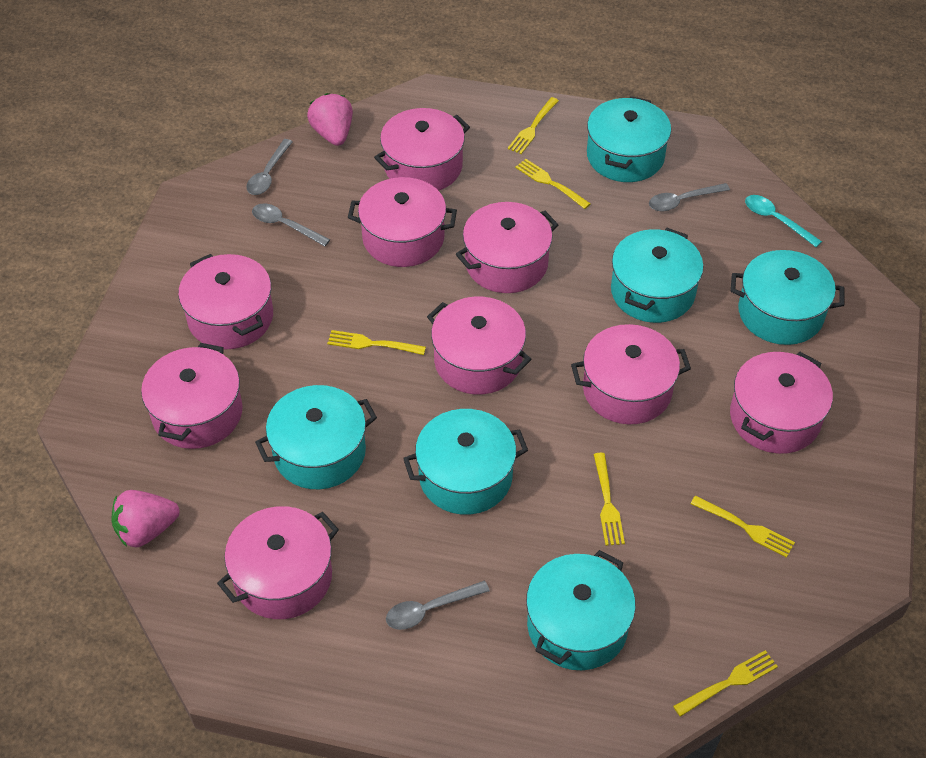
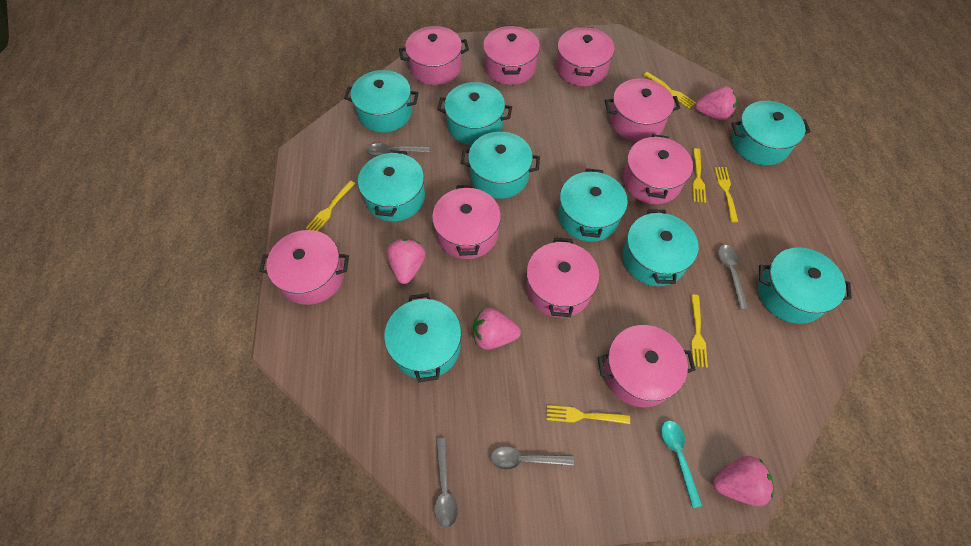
pink strawberry: [112,490,180,548] [307,93,353,146] = 2 -> [387,239,426,284] [473,308,521,350] [695,86,737,120] [713,456,774,506] = 4
turquoise pot: [255,385,377,489] [403,409,528,515] [526,550,636,670] [587,96,671,182] [611,228,704,323] [731,250,844,345] = 6 -> [344,70,419,132] [358,150,425,222] [384,293,461,382] [437,82,512,145] [461,132,540,199] [558,169,628,242] [622,209,699,286] [732,101,811,165] [758,247,852,324] = 9

